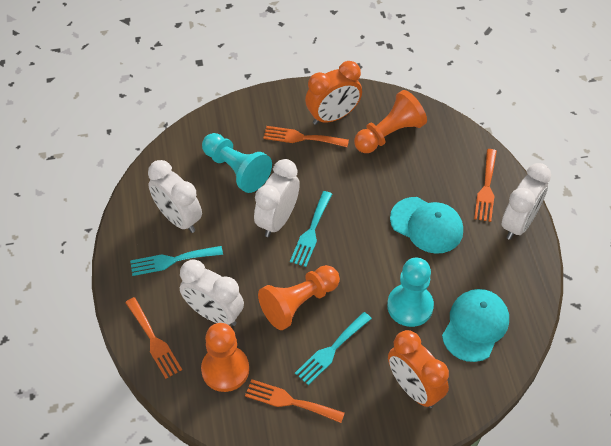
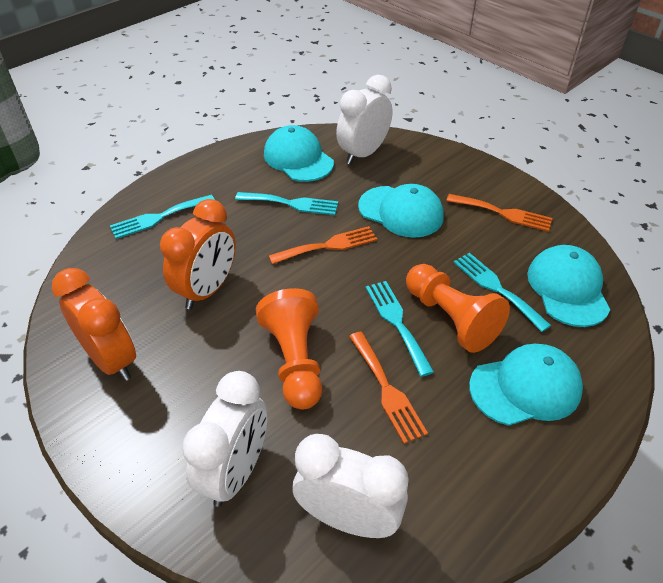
orange fork: [125,297,182,379] [245,379,345,423] [263,126,349,147] [474,149,497,222] = 4 -> [269,226,377,264] [349,331,428,444] [446,194,552,232] = 3
orange pawn: [201,323,249,392] [258,265,340,330] [354,90,427,153] = 3 -> [256,288,322,409] [406,264,510,353] = 2
turquoise cap: [390,197,463,254] [442,289,509,362] = 2 -> [264,125,334,182] [358,184,444,238] [469,344,583,426] [527,245,610,327] = 4
turquoise fork: [130,246,223,276] [290,191,332,267] [295,312,372,385] = 3 -> [110,195,215,239] [235,192,338,215] [366,281,434,377] [453,253,552,332] = 4
turquoise pawn: [202,133,272,193] [387,258,434,327] = 2 -> none = 0
white clock: [148,160,202,233] [180,260,244,326] [254,159,300,237] [502,163,551,240] = 4 -> [182,371,268,507] [293,434,409,538] [336,75,392,165] = 3

